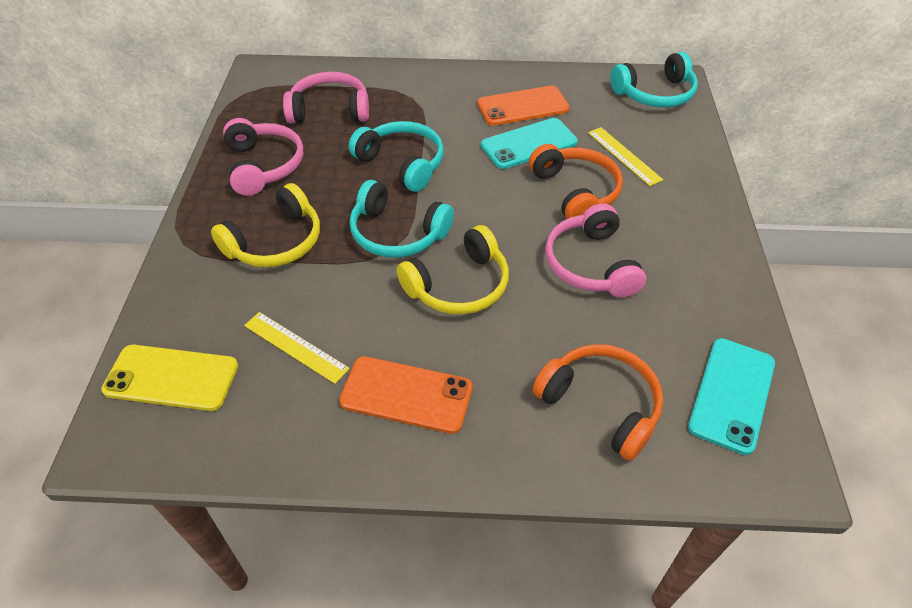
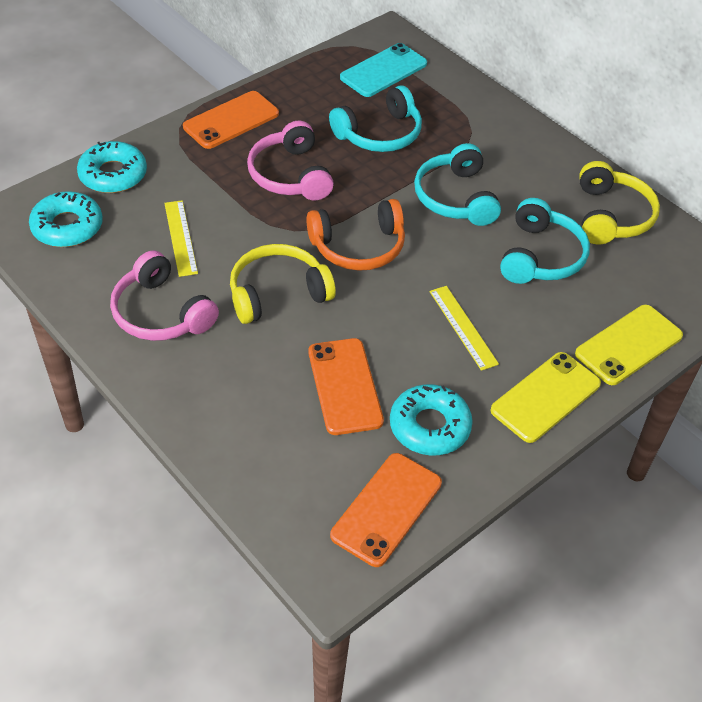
orange headphones: [529,144,623,219] [532,344,663,461] = 2 -> [307,199,405,271] = 1
orange phone: [339,356,472,434] [477,85,570,126] = 2 -> [183,91,279,149] [308,338,384,435] [330,453,442,567] = 3
pink headphones: [223,118,303,196] [283,72,369,123] [545,203,646,298] = 3 -> [110,250,219,341] [247,121,334,201] = 2
turquoise donut: none = 0 -> [29,191,103,247] [77,141,147,193] [390,384,473,455] = 3
turquoise phone: [481,118,578,169] [688,338,775,455] = 2 -> [340,43,427,97] = 1
yellow phone: [101,344,238,411] = 1 -> [490,352,601,443] [575,305,683,385] = 2

